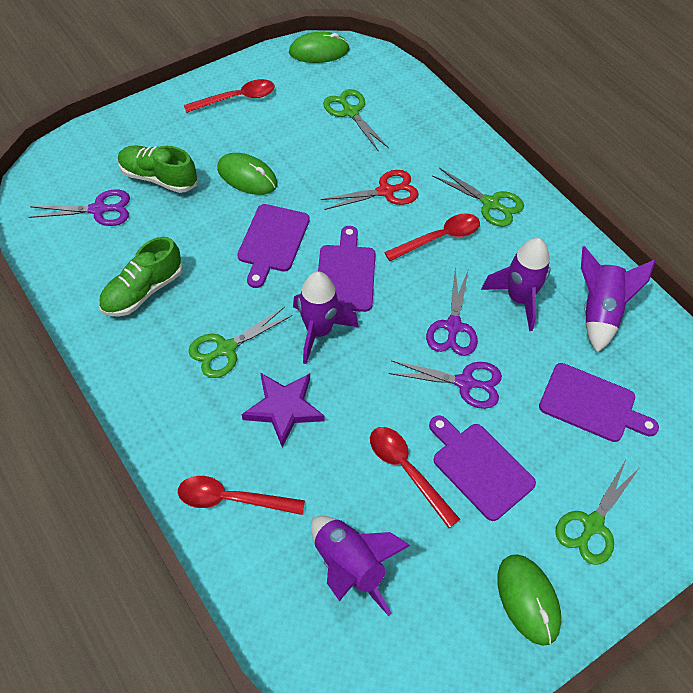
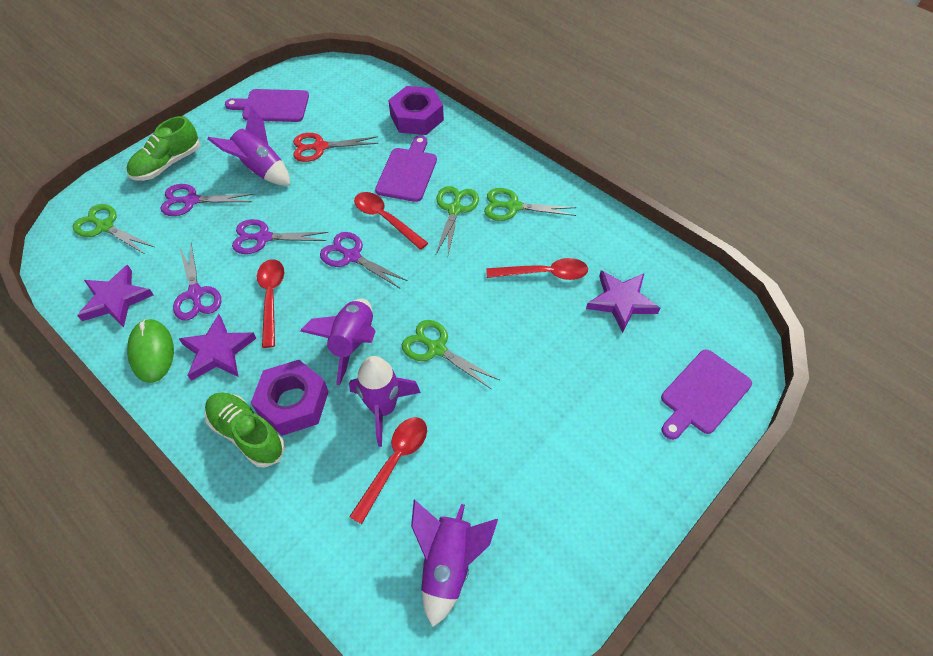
green mouse: [217,153,277,195] [289,32,350,63] [497,554,561,646] = 3 -> [127,319,174,383] = 1
purple cutting board: [237,204,310,288] [318,226,376,312] [429,415,536,521] [539,363,659,442] = 4 -> [225,89,309,122] [375,136,437,202] [661,349,752,440] = 3
purple nut: none = 0 -> [251,360,329,436] [388,86,444,135] = 2
purple scissors: [29,189,130,226] [389,360,502,409] [426,268,478,356] = 3 -> [161,184,254,216] [173,244,221,320] [232,219,328,254] [320,232,408,288] = 4
purple star: [242,373,325,447] = 1 -> [77,265,153,327] [179,314,256,381] [586,270,660,333] = 3

